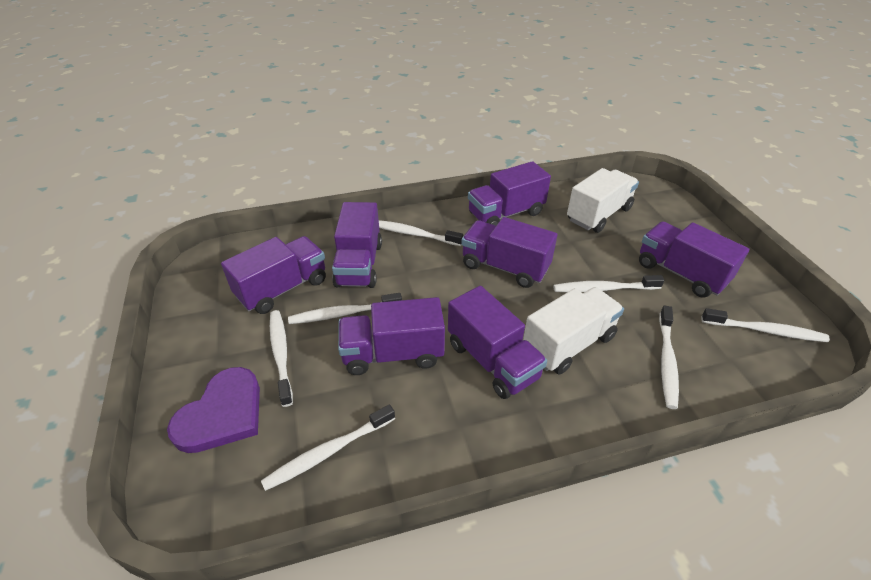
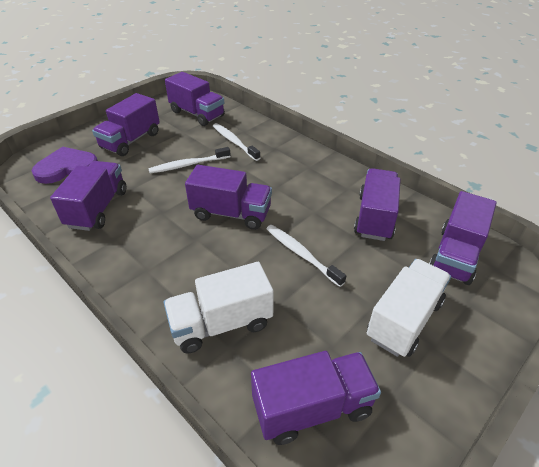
white toothbrush: [261,404,395,491] [270,310,293,407] [288,293,402,324] [379,220,463,246] [553,275,664,292] [659,305,679,409] [702,308,830,342] = 7 -> [148,147,231,173] [213,123,260,161] [267,225,346,287] = 3

